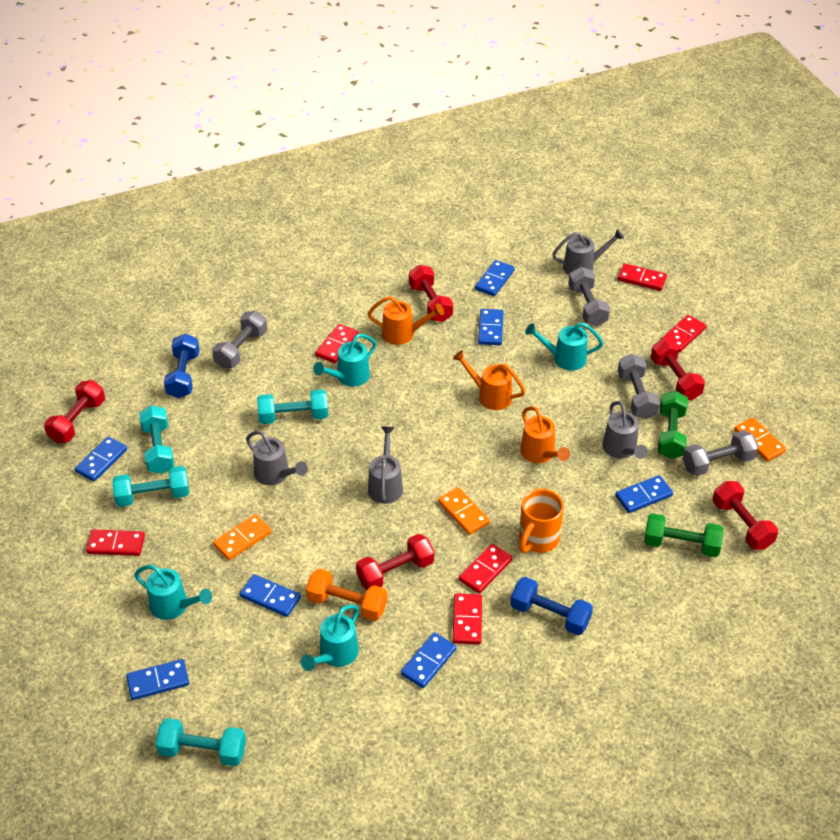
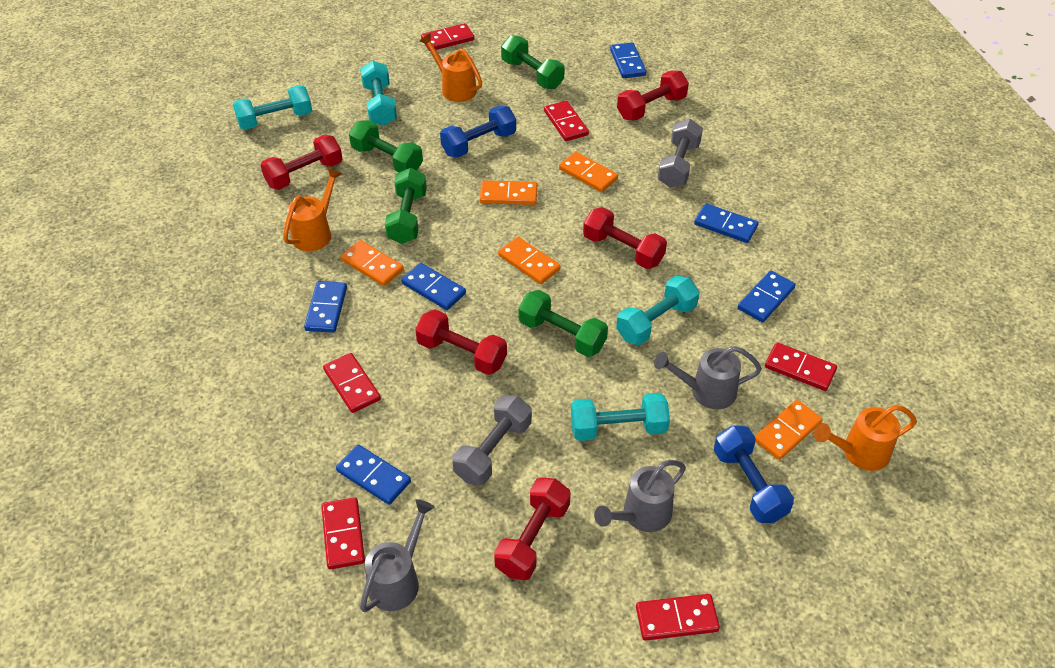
blue domino: [75,436,127,482] [126,659,189,700] [240,574,301,617] [401,632,456,688] [475,260,515,296] [478,309,504,345] [615,475,673,513] = 7 -> [304,281,347,333] [336,444,411,505] [401,263,466,310] [610,42,646,78] [694,203,758,243] [738,271,796,323] = 6
green dumbbell: [644,513,723,557] [658,391,688,459] = 2 -> [349,120,423,172] [385,168,427,244] [501,35,565,89] [518,290,608,357] = 4
grey dumbbell: [212,311,267,369] [569,267,610,326] [618,354,660,419] [683,430,759,476] = 4 -> [453,395,532,486] [658,119,703,188] = 2
grey watering can: [246,430,308,485] [368,427,403,504] [552,229,624,275] [602,401,648,459] = 4 -> [360,499,435,612] [594,460,686,532] [654,346,762,409] = 3
orange domino: [213,514,272,560] [438,487,490,535] [734,418,786,462] = 3 -> [341,240,404,286] [480,180,537,205] [498,237,560,284] [559,152,618,192] [755,400,823,460] = 5
orange dumbbell: [306,569,387,621] = 1 -> none = 0
orange mug: [519,489,564,553] = 1 -> none = 0
turquoise watering can: [134,565,212,620] [301,604,359,671] [313,334,377,387] [525,323,603,371] = 4 -> none = 0

